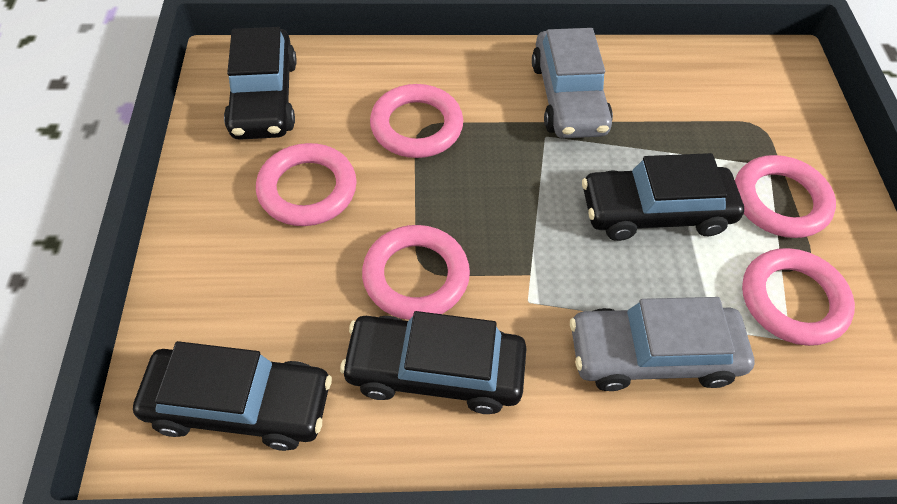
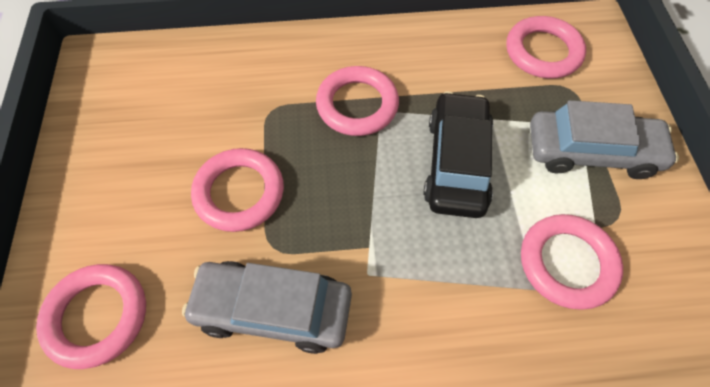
black car: [133,341,332,451] [224,27,297,140] [340,311,527,414] [582,153,744,241] = 4 -> [423,91,493,218] = 1

